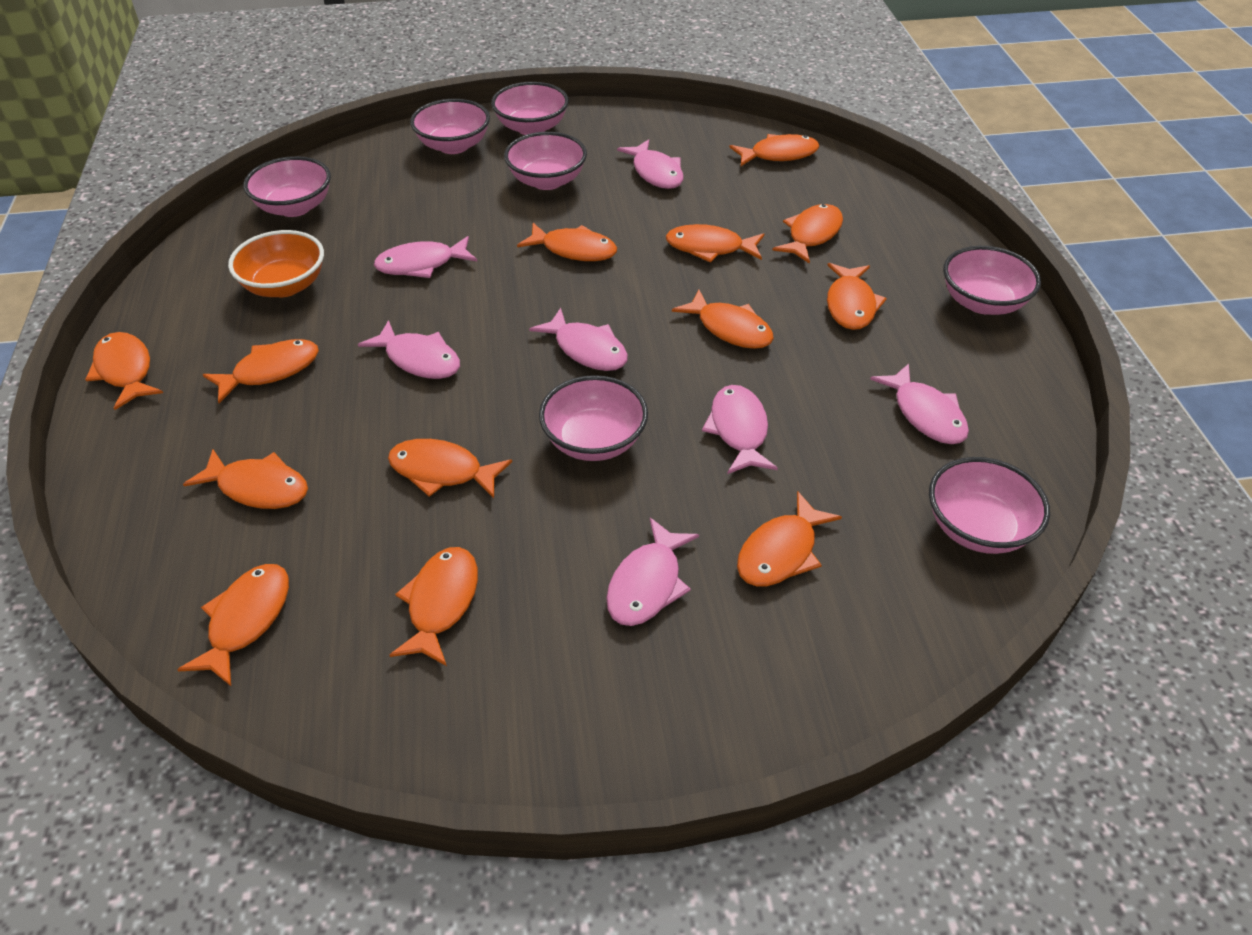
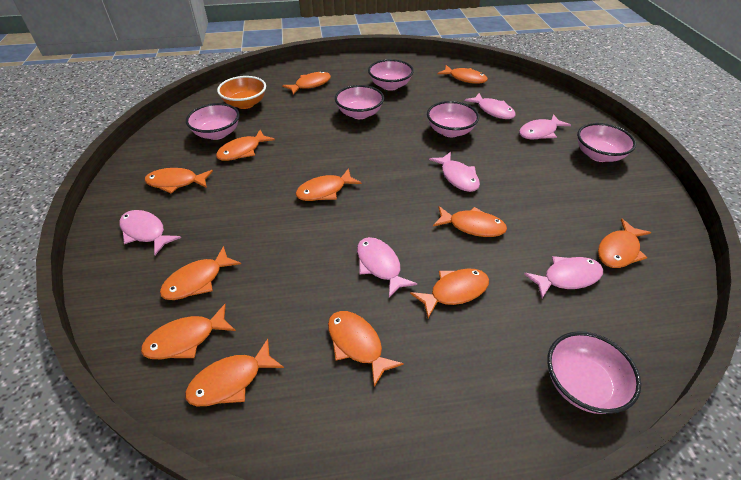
orange fish: [85,332,163,410] [177,564,289,686] [183,449,308,509] [203,339,319,403] [388,439,512,498] [390,547,478,666] [517,223,617,261] [666,224,764,263] [672,290,774,349] [729,134,819,166] [737,491,842,587] [772,204,843,264] [827,263,887,330] = 13 -> [141,304,236,359] [145,168,213,194] [160,246,241,300] [185,339,284,406] [216,130,275,161] [282,71,331,95] [295,168,362,201] [328,311,404,387] [410,268,489,318] [433,206,507,237] [437,65,488,84] [598,218,651,268] = 12
pink bowl: [243,156,331,217] [410,99,490,154] [491,82,569,135] [504,132,587,190] [539,375,648,461] [929,457,1050,554] [943,246,1041,315] = 7 -> [186,103,240,140] [335,85,384,119] [368,59,414,91] [427,101,479,137] [547,331,641,414] [577,123,636,162] = 6
pink fish: [358,320,460,379] [374,236,477,278] [529,308,628,371] [606,518,699,626] [617,139,684,189] [702,385,778,474] [870,363,969,444] = 7 -> [119,210,181,255] [357,237,417,298] [429,152,480,192] [465,93,516,119] [519,114,571,139] [524,256,603,298] = 6

